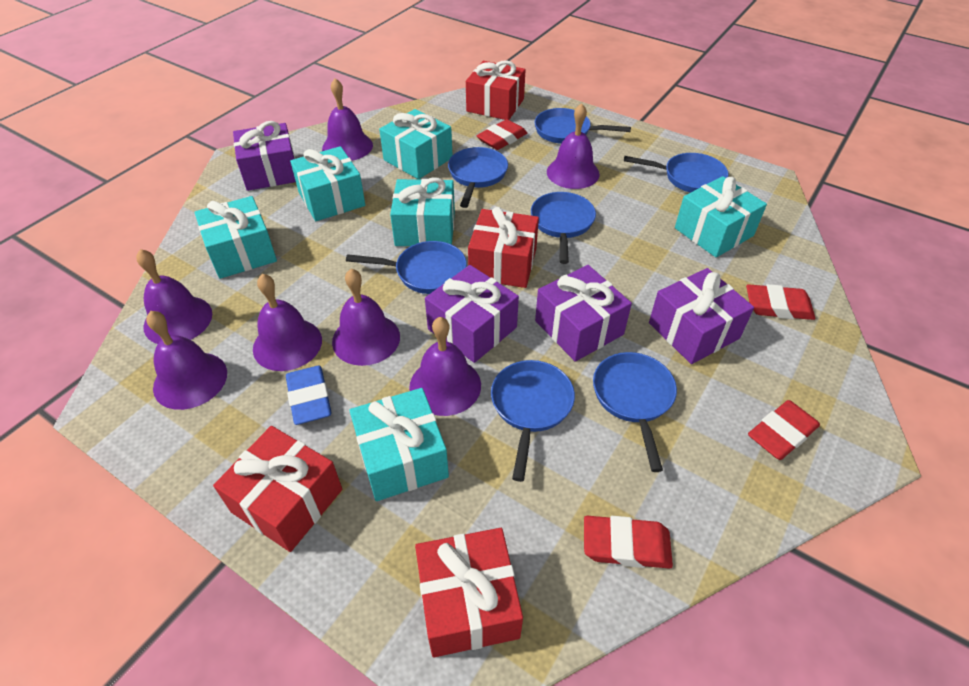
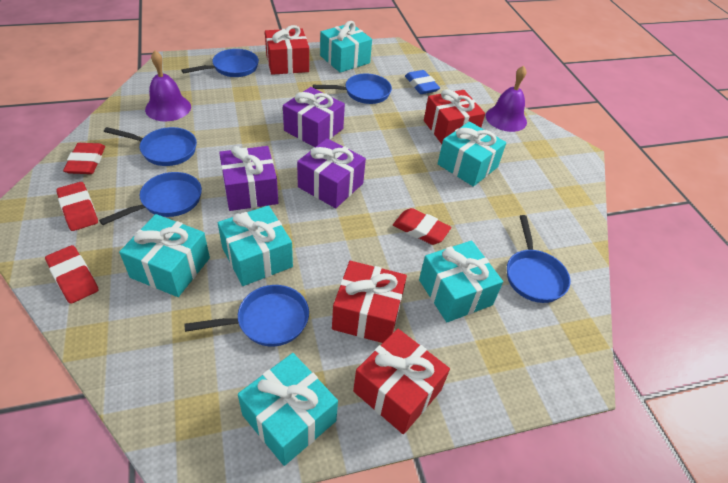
blue pan: [346,241,467,294] [448,147,508,208] [491,360,575,482] [531,192,596,264] [534,108,631,144] [593,352,677,472] [624,153,729,193] = 7 -> [99,172,202,225] [104,127,197,166] [181,49,259,77] [184,285,309,346] [313,74,392,104] [507,215,570,303] = 6
purple bell: [136,249,212,344] [146,311,227,410] [253,274,322,371] [322,78,373,161] [332,269,400,366] [409,317,481,416] [547,103,600,189] = 7 -> [145,51,191,121] [486,66,527,132] = 2
purple gift: [233,121,296,191] [425,265,519,363] [535,265,632,362] [649,268,754,364] = 4 -> [219,146,278,211] [283,87,345,147] [297,138,366,208] = 3

